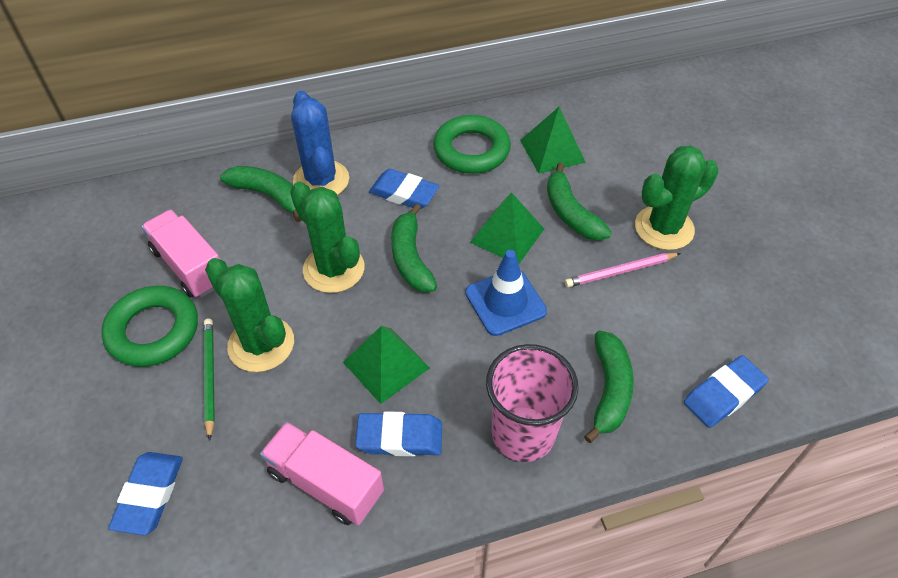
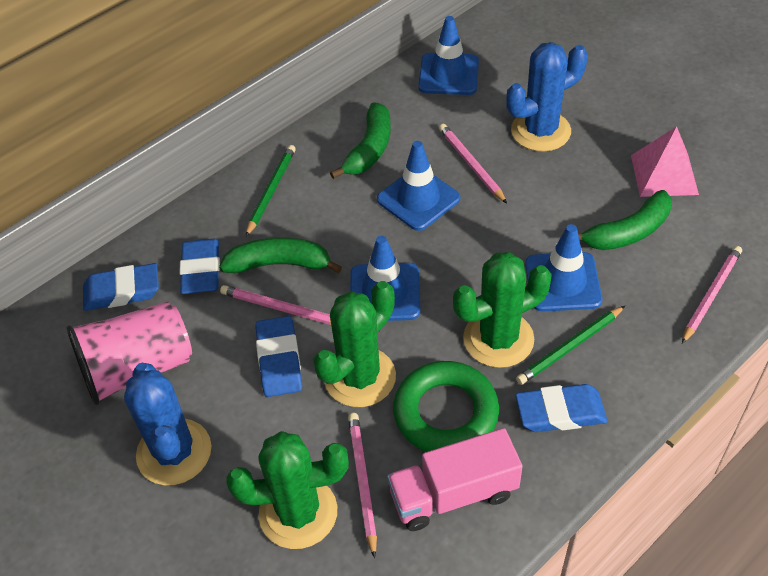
blue cactus: [291,91,349,195] = 1 -> [124,363,211,485] [506,42,588,152] = 2
blue traffic cone: [465,250,547,336] = 1 -> [350,236,421,321] [377,141,461,231] [418,16,479,95] [525,224,602,311] = 4
green banana: [220,166,302,222] [391,204,437,292] [547,163,612,241] [584,331,634,443] = 4 -> [219,237,342,273] [330,102,391,179] [578,190,672,250] = 3
green pencil: [203,319,215,441] = 1 -> [246,145,296,236] [516,306,625,385] = 2
green pyramid: [343,326,430,404] [470,192,544,264] [520,107,586,174] = 3 -> none = 0
green ring: [101,286,198,367] [433,115,511,174] = 2 -> [393,361,499,452] = 1
pink pencil: [565,253,681,288] = 1 -> [220,285,331,325] [348,413,377,558] [439,124,507,203] [682,246,742,344] = 4
pink pyramid: none = 0 -> [631,126,699,197] = 1
pink truck: [142,210,220,298] [260,422,384,525] = 2 -> [387,428,523,531] = 1

